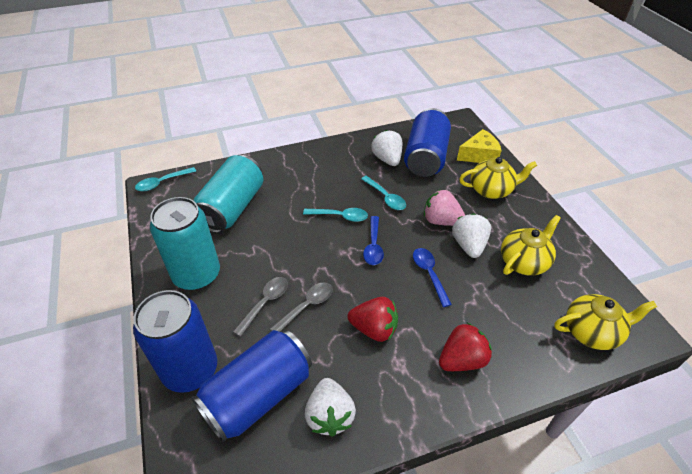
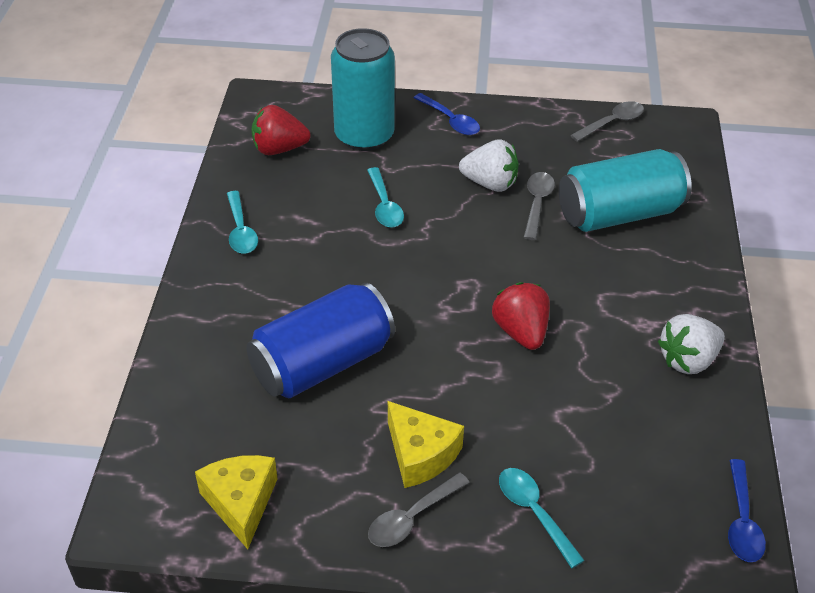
blue can: [133,290,217,393] [192,330,312,442] [404,108,451,177] = 3 -> [246,283,395,398] = 1
grey spoon: [233,277,288,337] [270,282,333,332] = 2 -> [368,473,470,547] [524,172,555,240] [570,101,644,142] = 3
pink strawberry: [424,189,465,226] = 1 -> none = 0
white strawberry: [305,378,356,437] [371,130,402,166] [452,213,491,258] = 3 -> [459,139,519,192] [658,314,725,374] = 2
yellow cheese: [457,129,501,163] = 1 -> [195,455,278,549] [388,401,464,488] = 2
yellow teapot: [459,157,537,199] [501,215,561,276] [554,294,657,350] = 3 -> none = 0

